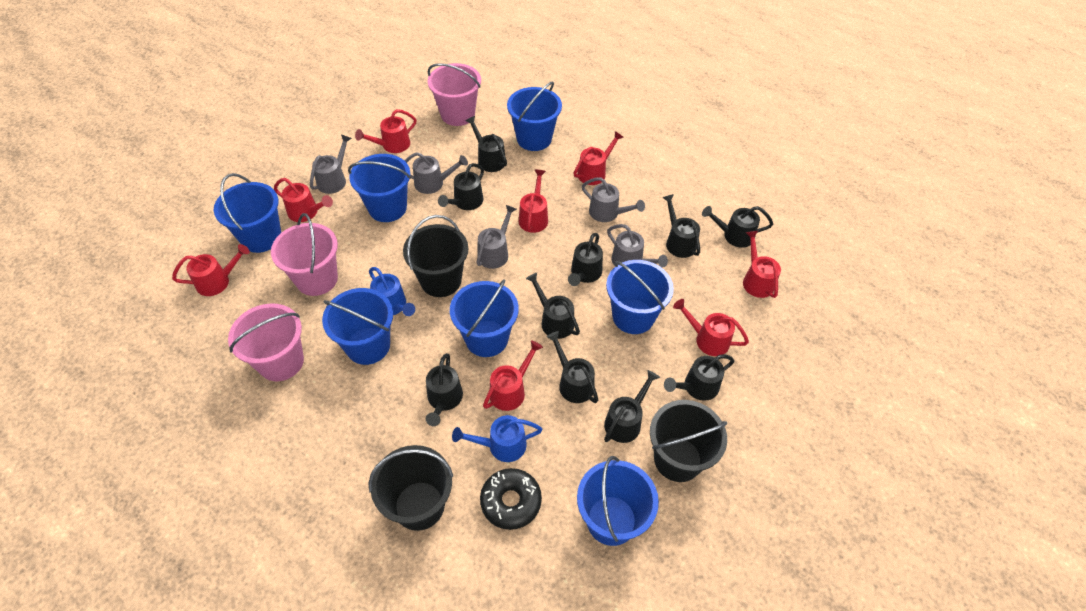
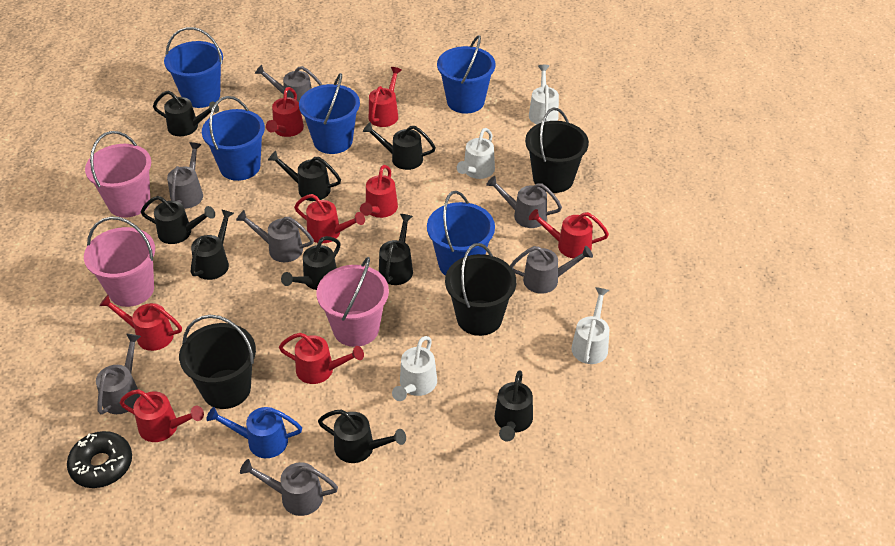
black watering can: [426,353,463,426] [438,163,484,210] [465,116,507,172] [526,273,580,339] [547,331,598,403] [568,233,603,286] [604,370,660,443] [662,194,700,258] [664,354,734,401] [702,206,773,248] = 10 -> [141,196,215,244] [153,91,219,136] [191,209,234,280] [268,151,341,201] [281,236,341,290] [318,410,406,463] [363,122,436,170] [379,214,413,285] [495,370,533,441] = 9
blue bucket: [214,173,281,253] [322,288,393,365] [348,154,411,222] [450,279,519,357] [507,82,562,151] [577,456,659,546] [606,260,674,334] = 7 -> [164,27,223,108] [202,96,265,181] [299,73,360,154] [427,191,495,276] [437,35,495,114] = 5
blue watering can: [369,267,415,316] [452,415,543,462] = 2 -> [206,407,302,458] = 1
grey watering can: [310,134,352,194] [405,152,468,194] [476,205,516,269] [582,177,645,222] [607,224,668,267] = 5 -> [96,334,141,415] [167,142,203,209] [236,210,314,262] [240,459,338,516] [255,64,322,102] [486,176,562,228] [510,246,593,294] = 7
white watering can: none = 0 -> [392,336,437,401] [457,128,495,179] [529,65,559,124] [571,287,610,364] = 4

